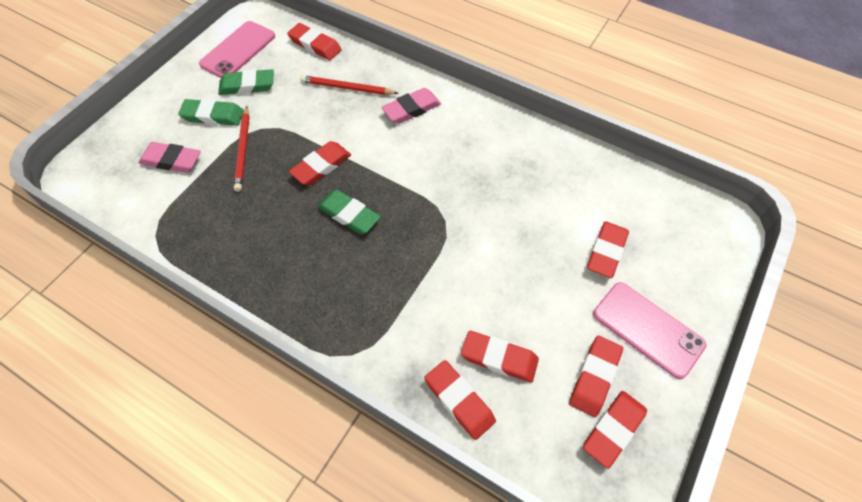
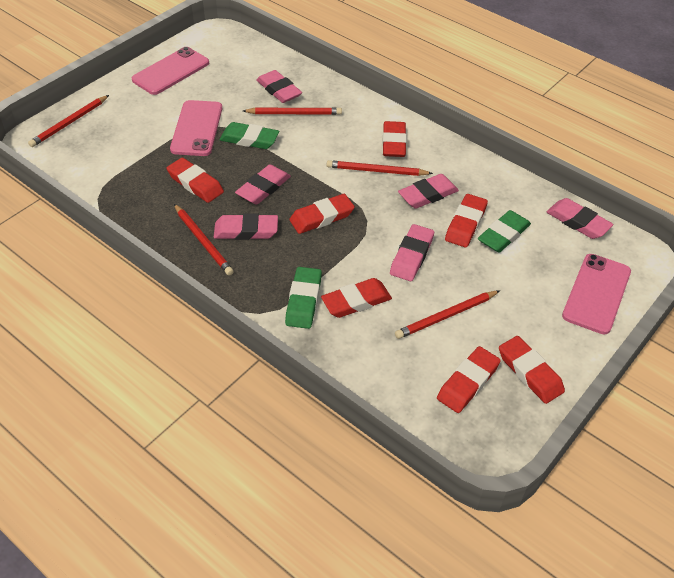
pink eraser: [139,142,201,173] [382,88,441,124] = 2 -> [214,213,278,240] [235,164,291,205] [256,70,302,103] [390,224,434,281] [398,174,459,209] [547,198,614,239] = 6
pink phone: [199,21,275,78] [593,282,706,379] = 2 -> [132,47,209,95] [170,100,222,156] [562,254,631,335] = 3
red pencil: [234,106,250,192] [300,75,399,95] = 2 -> [28,95,109,147] [174,204,234,276] [243,107,342,115] [327,160,433,176] [395,290,500,339] = 5

